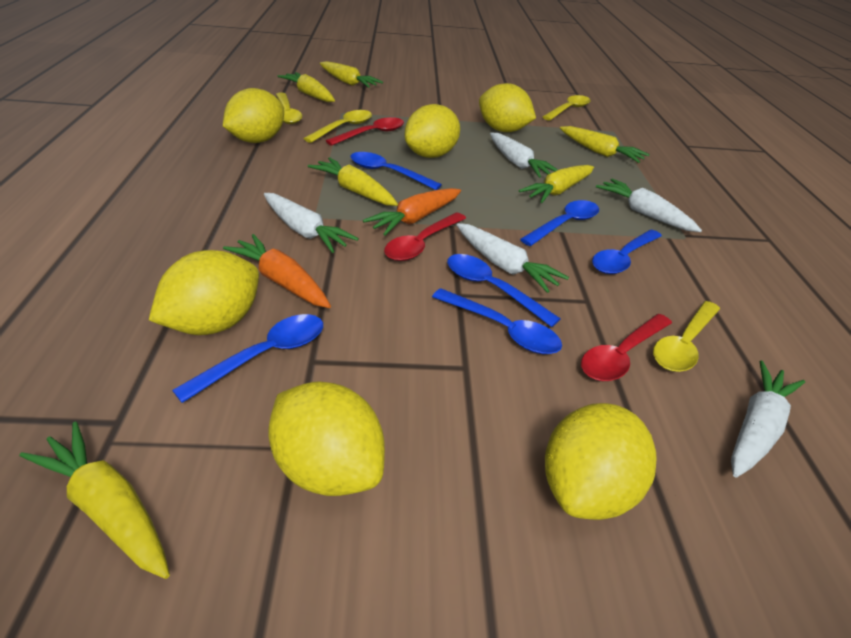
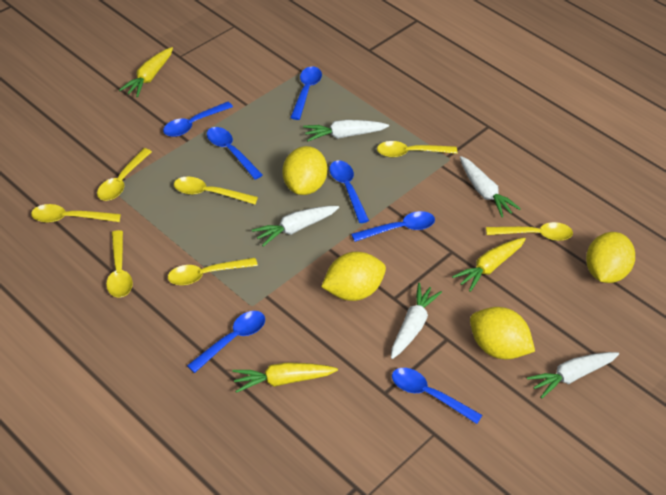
blue spoon: [172,314,323,403] [351,152,442,190] [432,288,562,354] [447,254,561,327] [520,200,599,246] [592,230,662,274] = 6 -> [163,102,233,137] [187,311,265,373] [207,127,263,180] [290,66,322,120] [329,160,369,223] [351,211,435,242] [392,368,482,424] = 7
orange carrot: [223,234,331,308] [363,188,461,235] = 2 -> none = 0
red spoon: [326,117,404,146] [384,212,466,261] [581,314,672,381] = 3 -> none = 0
yellow carrot: [20,421,170,579] [277,72,335,102] [308,157,398,206] [320,61,383,88] [519,165,594,203] [560,126,650,163] = 6 -> [119,47,173,98] [232,362,338,393] [452,238,526,292] = 3
yellow lemon: [149,250,259,335] [223,88,284,143] [268,381,385,496] [405,104,460,158] [479,83,536,132] [545,403,657,520] = 6 -> [283,146,327,195] [321,252,386,301] [470,307,535,359] [586,232,635,283] = 4
yellow spoon: [276,93,302,124] [303,110,372,143] [543,95,591,121] [653,301,720,372] = 4 -> [31,204,121,223] [97,148,152,201] [106,230,133,298] [168,258,258,285] [174,176,258,204] [377,141,458,157] [486,222,573,241] = 7

